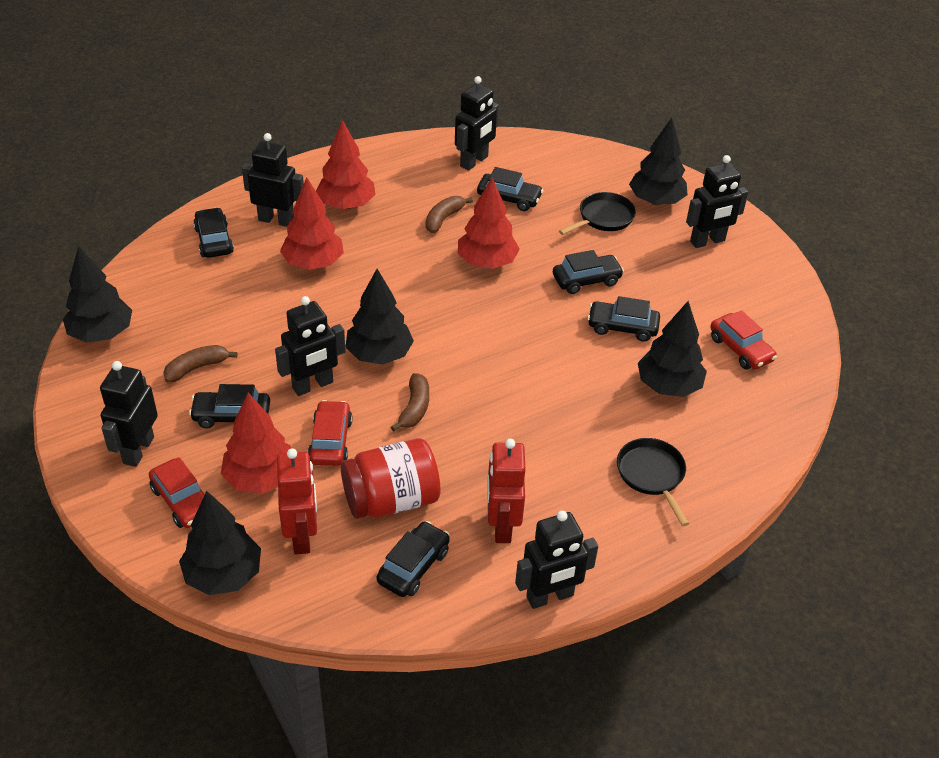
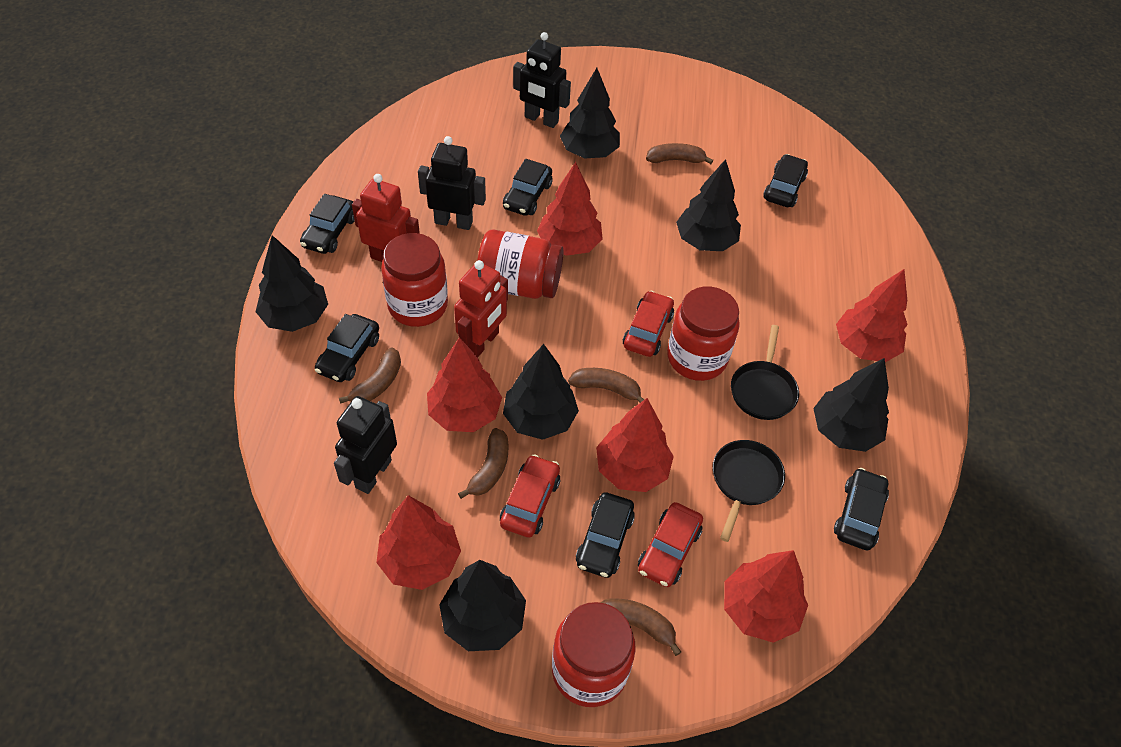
black robot: [100,361,158,467] [242,133,304,227] [275,296,346,396] [455,76,499,171] [515,511,598,609] [686,155,748,248] = 6 -> [334,396,397,494] [418,136,486,230] [513,32,571,128] = 3
black tree: [63,246,132,343] [179,491,261,595] [346,269,414,365] [629,118,688,205] [638,301,707,397] = 5 -> [256,235,328,332] [439,560,526,651] [503,344,579,440] [560,68,620,159] [676,159,741,251] [813,358,889,452] = 6
brown banana: [163,345,238,382] [391,373,429,431] [426,196,473,233] = 3 -> [339,347,401,404] [458,428,508,499] [568,368,644,403] [600,598,681,656] [646,143,713,164] = 5
red jar: [341,438,441,519] = 1 -> [381,233,448,327] [477,229,564,299] [552,602,636,707] [667,287,740,381] = 4
red tree: [221,393,291,494] [280,177,344,270] [316,120,376,209] [458,178,520,269] = 4 -> [376,495,461,590] [427,337,502,432] [537,162,603,256] [596,398,674,492] [724,550,808,643] [836,269,908,362] = 6

